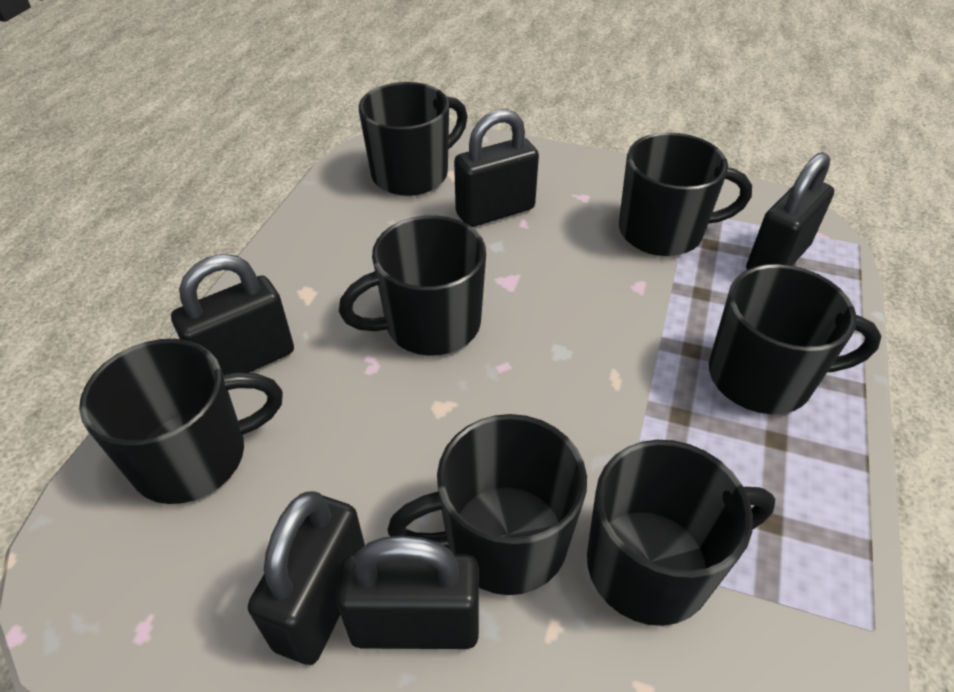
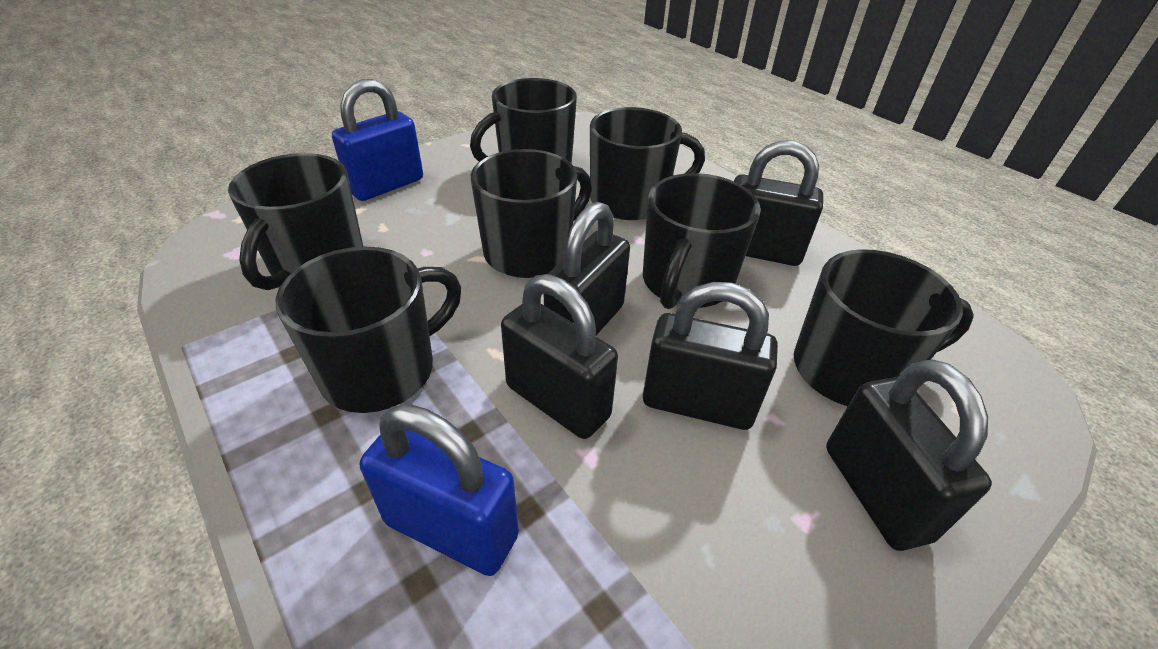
blue padlock: none = 0 -> [332,79,423,201] [360,404,519,576] = 2

